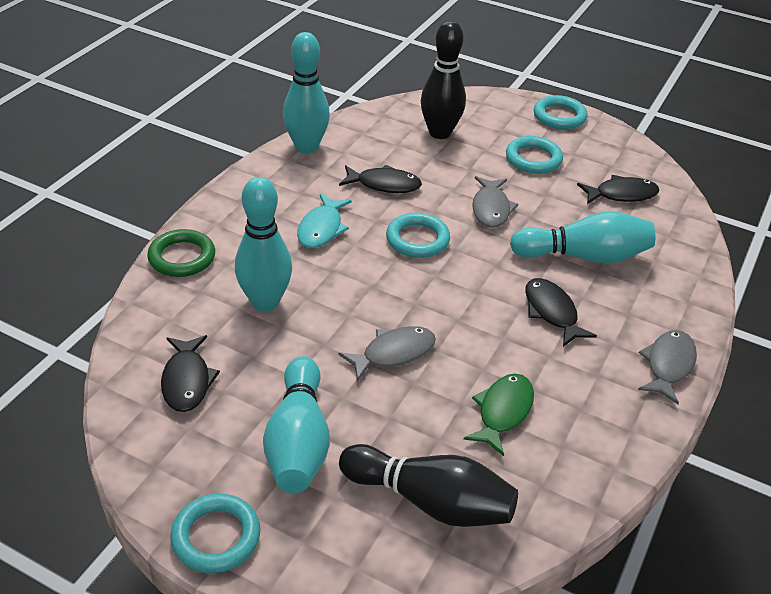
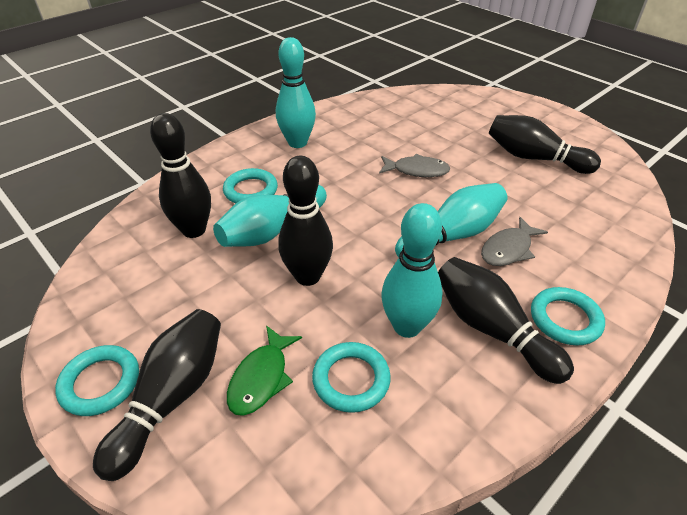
black bowling pin: [339,444,518,527] [421,21,466,139] = 2 -> [93,309,221,481] [150,113,211,238] [278,156,333,286] [438,257,574,384] [489,115,601,174] = 5
black fish: [161,335,220,412] [339,165,422,193] [526,278,597,347] [577,175,659,204] = 4 -> none = 0
green ring: [147,229,215,277] = 1 -> none = 0
grey fish: [338,326,436,382] [472,176,518,228] [638,330,697,404] = 3 -> [379,154,450,177] [481,217,548,266] = 2
turquoise fish: [297,194,352,248] = 1 -> none = 0

